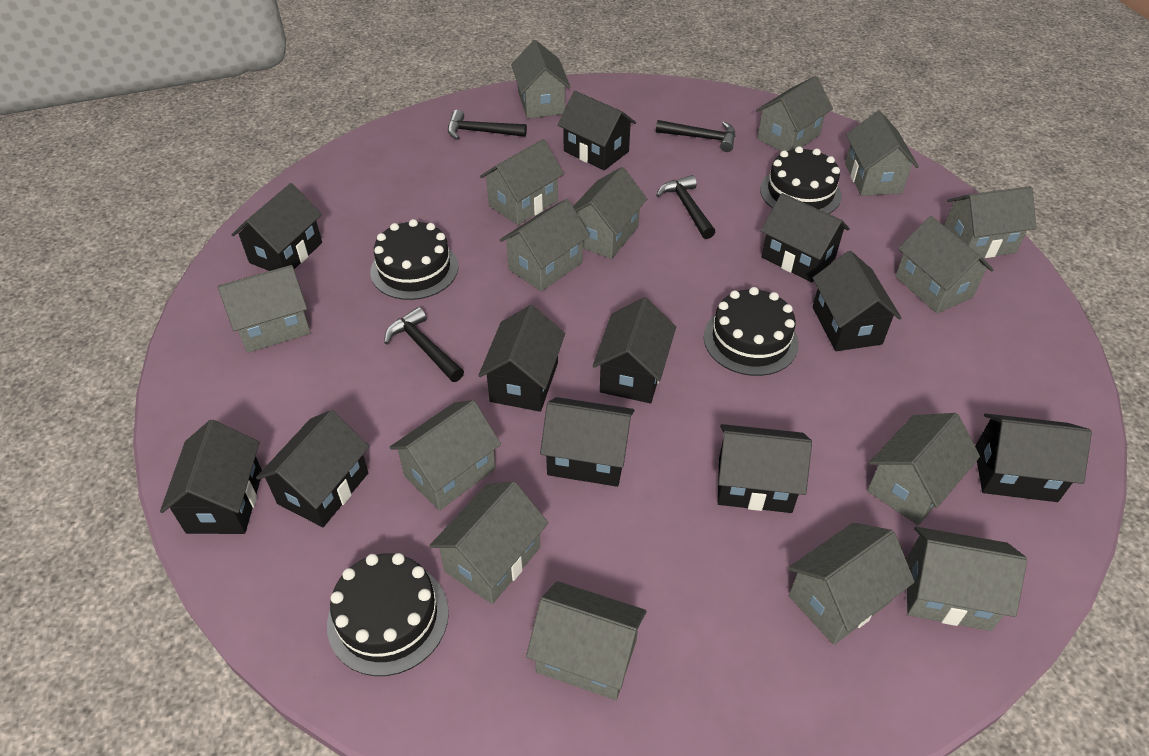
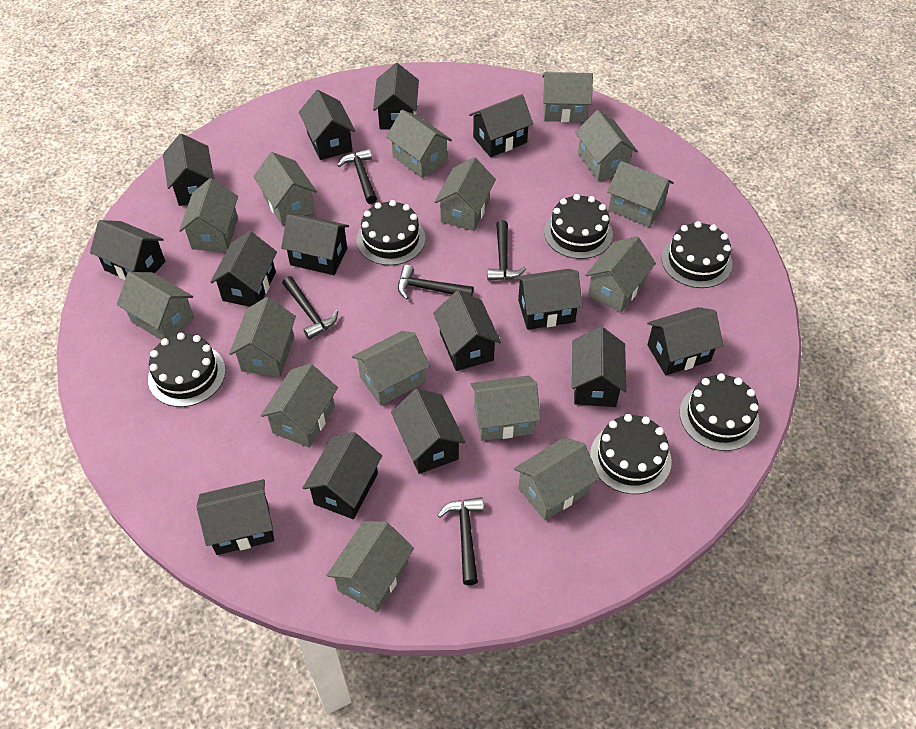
black cake: [327,553,449,676] [370,219,459,300] [704,287,799,376] [760,146,842,214] = 4 -> [148,333,226,407] [357,200,426,266] [544,194,613,259] [590,414,672,494] [662,221,732,288] [680,373,759,451] = 6
black hammer: [384,307,464,382] [448,110,527,140] [656,120,735,152] [656,175,715,239] = 4 -> [282,276,338,340] [338,149,377,204] [398,265,474,300] [437,497,484,585] [487,220,526,281] = 5
black house: [160,420,262,534] [232,183,322,271] [256,410,370,527] [478,305,565,412] [540,397,635,487] [558,91,636,170] [593,297,676,403] [718,424,812,513] [761,193,850,283] [813,251,901,351] [975,413,1092,502] = 11 -> [90,220,165,280] [163,133,214,206] [197,479,274,555] [210,231,277,307] [281,214,349,275] [299,90,355,160] [303,432,382,519] [373,63,419,130] [391,388,466,474] [433,290,501,371] [469,94,533,157] [516,269,583,330] [572,327,626,407] [647,307,723,375] = 14

